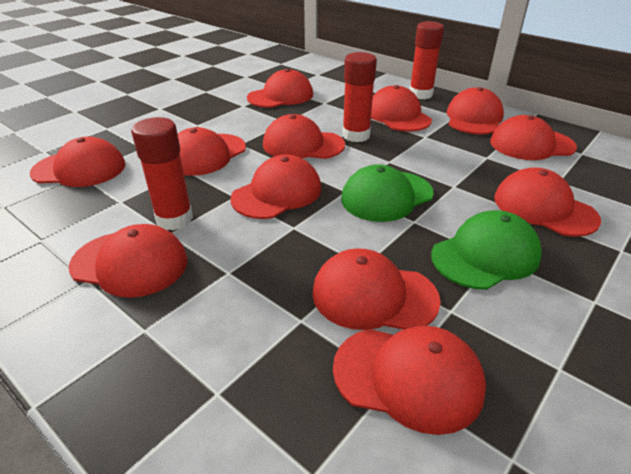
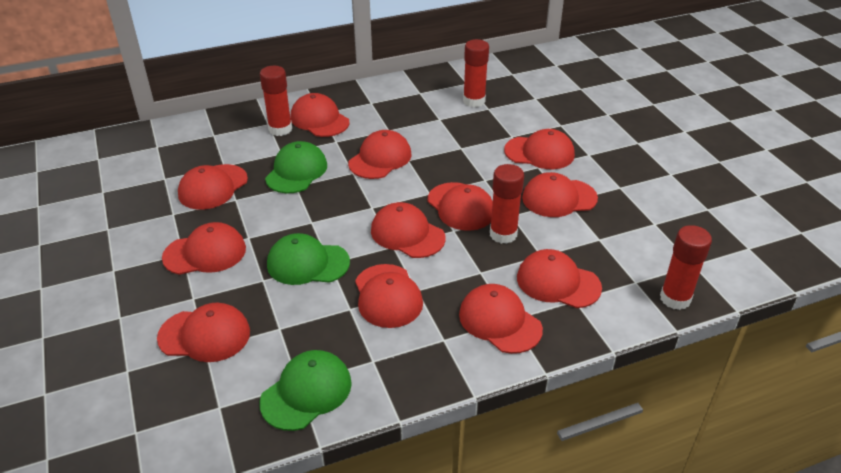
green cap: [341,164,434,222] [431,210,542,290] = 2 -> [260,350,352,431] [265,141,327,193] [267,233,350,285] = 3
red glue stick: [131,117,193,231] [342,52,377,142] [409,21,444,99] = 3 -> [260,66,292,136] [463,39,489,107] [490,164,524,244] [660,225,712,310] = 4

